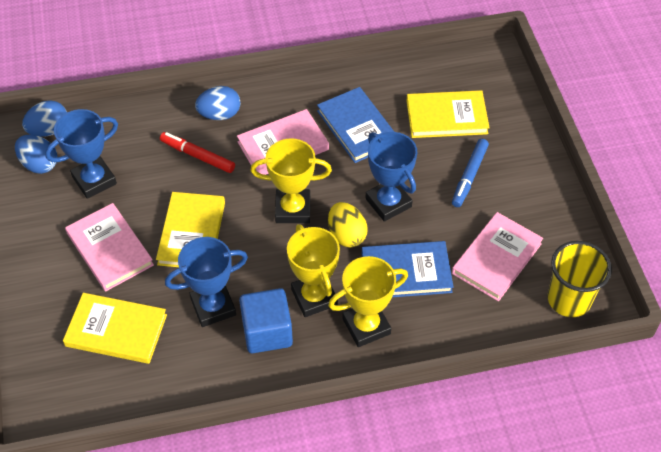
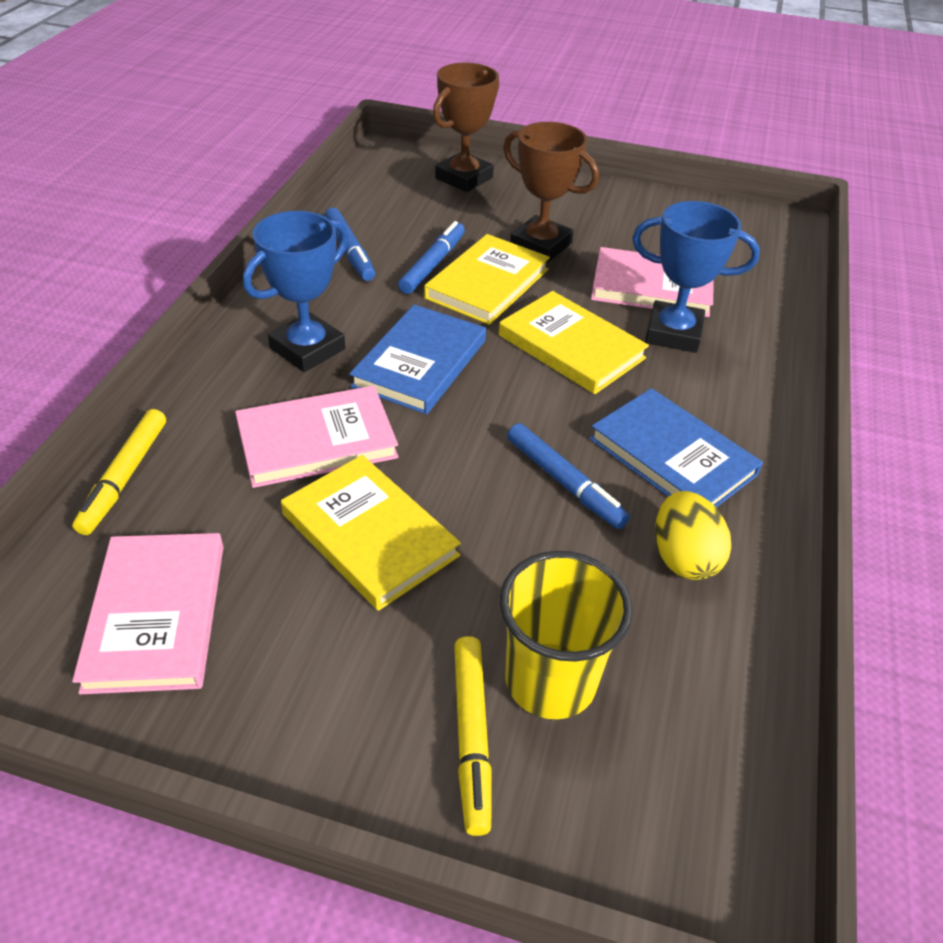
blue cube: [239,288,293,353] = 1 -> none = 0
blue egg: [15,135,57,174] [22,100,67,137] [195,86,240,120] = 3 -> none = 0
blue marker: [452,139,489,207] = 1 -> [325,208,375,281] [398,221,465,294] [507,423,630,529] = 3
blue trophy: [45,109,118,199] [165,237,248,327] [365,132,417,221] = 3 -> [243,211,349,372] [632,201,760,353] = 2
brown trophy: none = 0 -> [433,63,499,192] [503,122,599,262] = 2
red marker: [160,132,235,173] = 1 -> none = 0
yellow marker: none = 0 -> [72,409,166,535] [454,636,492,836] = 2
yellow trophy: [250,138,332,223] [287,224,340,317] [328,256,408,347] = 3 -> none = 0

